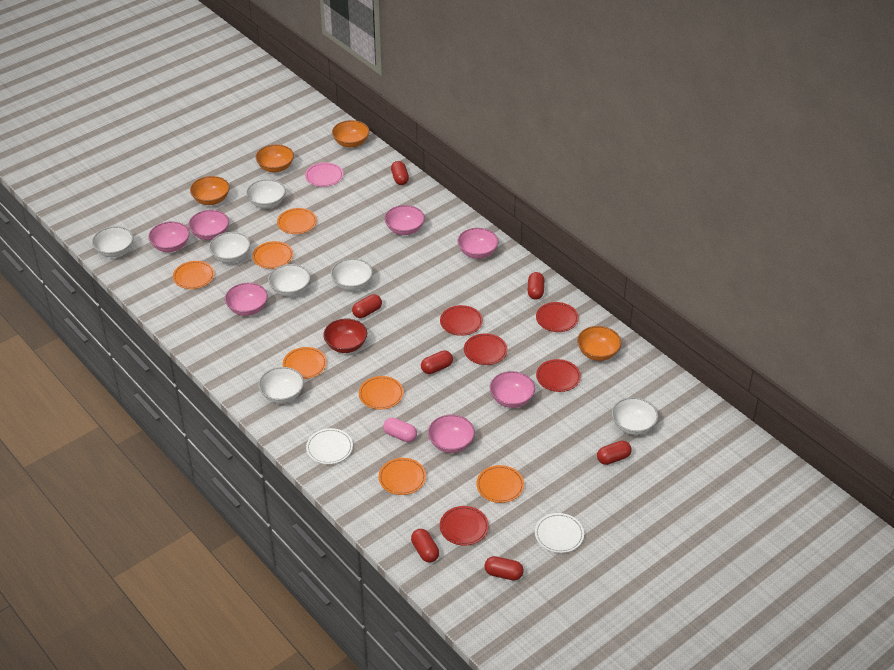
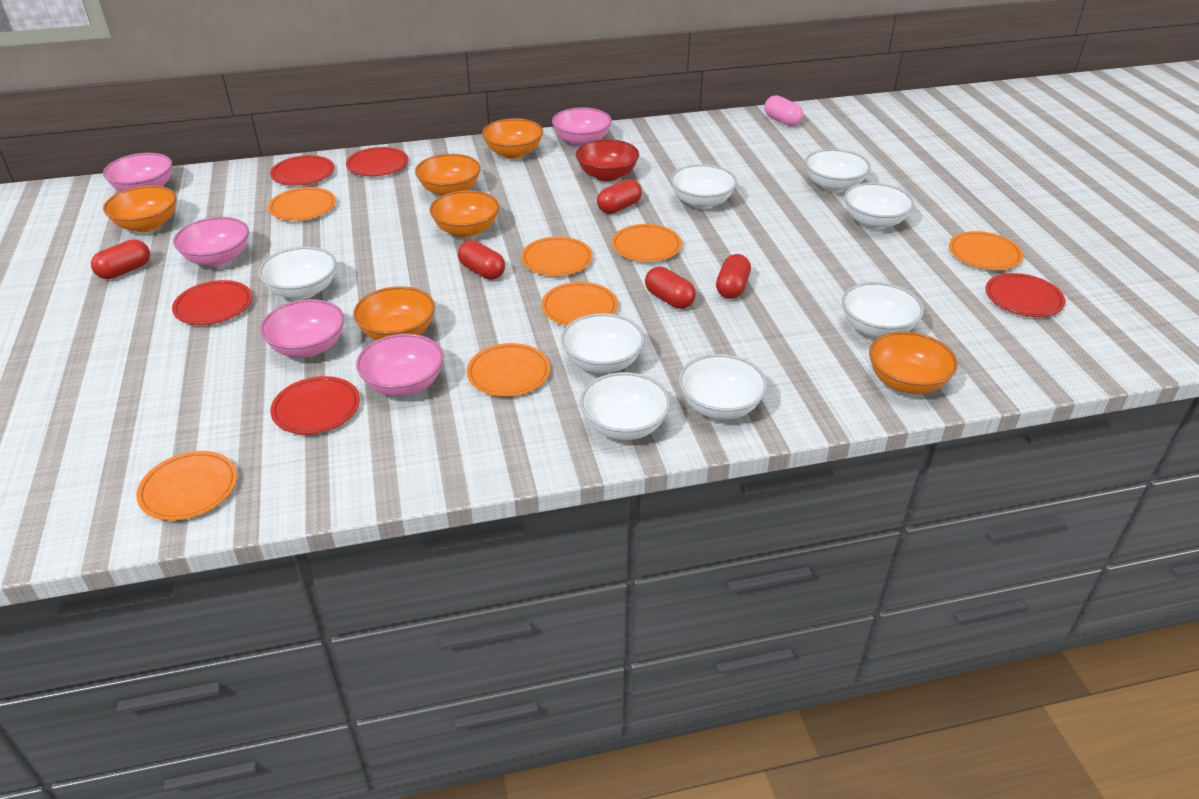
orange bowl: [190,176,230,205] [255,144,294,172] [332,120,370,148] [577,326,621,361] = 4 -> [103,185,176,232] [353,286,435,340] [415,154,481,196] [430,190,499,238] [482,118,543,159] [869,331,958,394] = 6
pink bowl: [148,222,190,252] [188,210,229,240] [225,283,268,316] [384,205,425,235] [428,415,475,453] [457,228,498,259] [490,371,535,408] = 7 -> [103,153,172,191] [173,217,249,267] [260,299,344,358] [356,334,443,396] [552,107,612,147] = 5
pink plate: [305,162,344,187] = 1 -> none = 0
red capsule: [352,294,382,318] [391,161,409,185] [411,529,439,562] [421,350,453,374] [484,556,524,580] [528,272,544,300] [597,441,632,465] = 7 -> [91,239,150,279] [458,240,505,280] [597,179,642,214] [645,267,696,309] [716,254,751,299] = 5
white bowl: [92,226,133,257] [209,232,250,263] [246,179,286,208] [258,367,304,403] [268,264,311,296] [331,258,373,291] [612,397,658,435] = 7 -> [258,247,336,299] [561,313,645,373] [580,372,671,440] [670,164,737,209] [678,354,767,419] [805,149,871,192] [842,282,924,338] [844,183,914,229] = 8
white plate: [306,428,353,464] [535,513,584,553] = 2 -> none = 0

